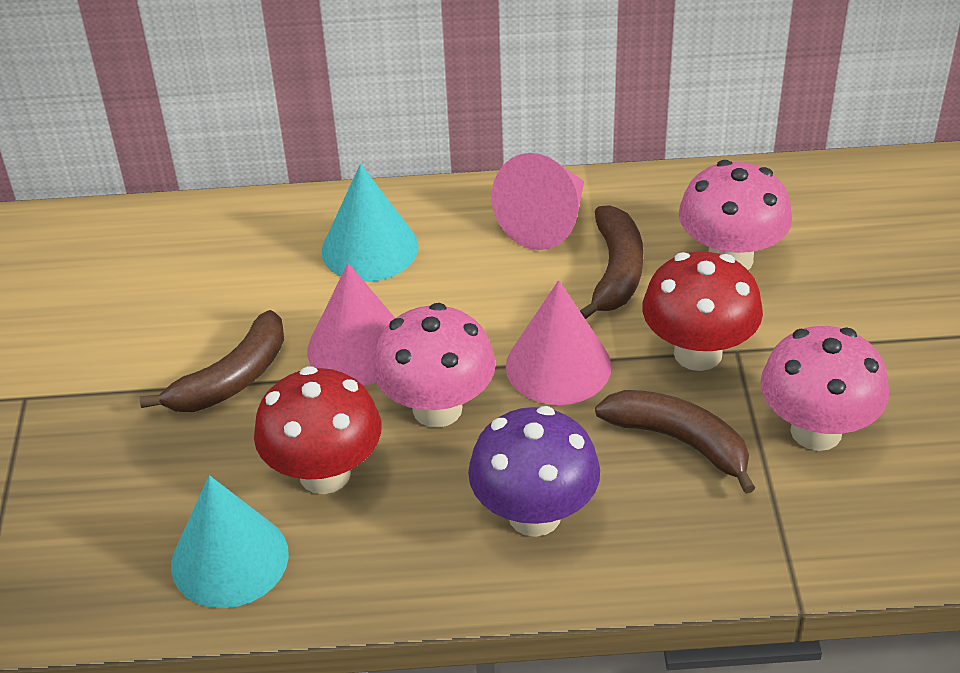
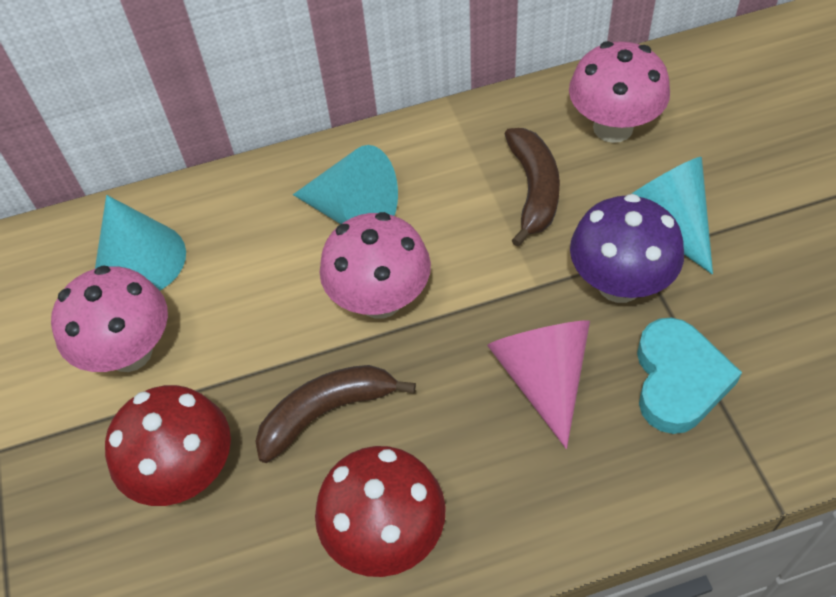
brown banana: [140,310,284,412] [580,205,643,319] [595,390,755,494] = 3 -> [255,365,416,463] [505,128,560,247] = 2
pink cone: [307,263,395,385] [492,153,584,250] [506,280,611,405] = 3 -> [487,320,590,449] = 1
turquoise cone: [171,475,289,608] [322,164,419,282] = 2 -> [95,195,186,290] [293,145,398,224] [632,157,713,274] = 3
turquoise heart: none = 0 -> [637,317,742,434] = 1

